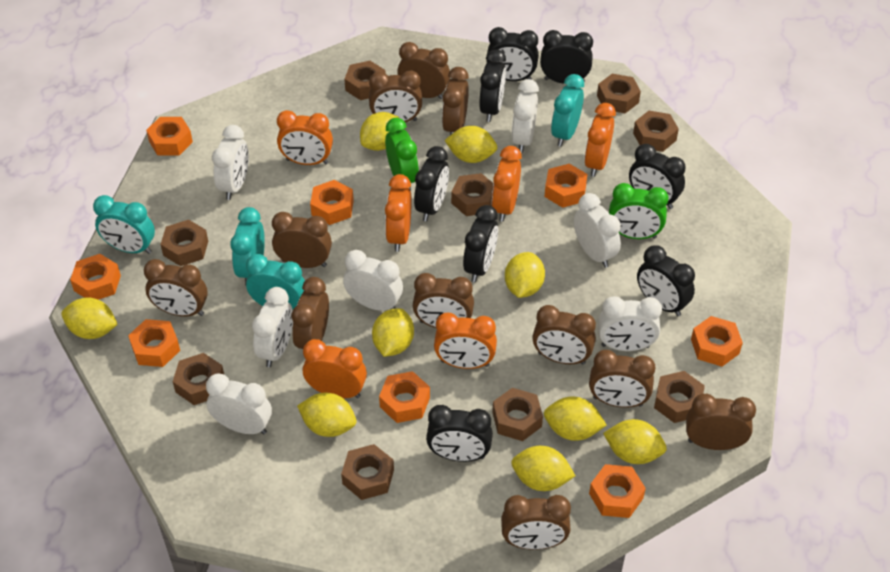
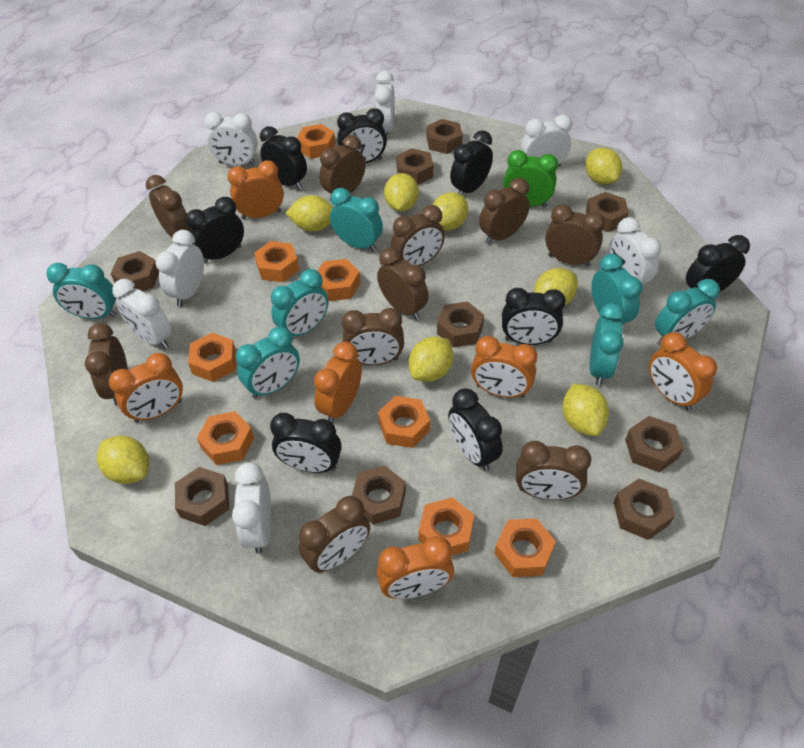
brown clock: [144,259,208,317] [272,212,332,268] [291,277,329,349] [369,70,422,122] [397,42,450,99] [413,273,474,328] [442,67,469,135] [501,495,571,550] [532,305,596,365] [589,350,655,408] [686,394,756,450] = 11 -> [85,323,128,406] [146,175,189,238] [299,496,370,573] [319,135,365,201] [342,308,404,365] [377,248,429,320] [391,205,445,266] [479,178,530,244] [516,441,591,500] [545,204,605,267] = 10
green clock: [385,118,419,191] [609,183,669,239] = 2 -> [504,150,558,207] = 1
turquoise clock: [93,195,155,254] [230,207,265,285] [246,254,305,309] [551,74,584,147] = 4 -> [46,263,117,319] [236,327,300,399] [271,269,329,336] [330,188,383,251] [590,303,624,386] [591,254,643,324] [655,279,720,345] = 7
yellow lemon: [62,298,118,339] [297,393,357,437] [360,112,399,151] [372,308,414,357] [445,126,497,163] [505,252,545,298] [511,446,575,491] [544,397,606,441] [603,419,667,464] = 9 -> [97,435,149,484] [286,195,333,232] [384,173,419,212] [409,336,453,382] [433,192,468,231] [534,268,578,305] [562,384,609,436] [585,147,622,185] = 8

